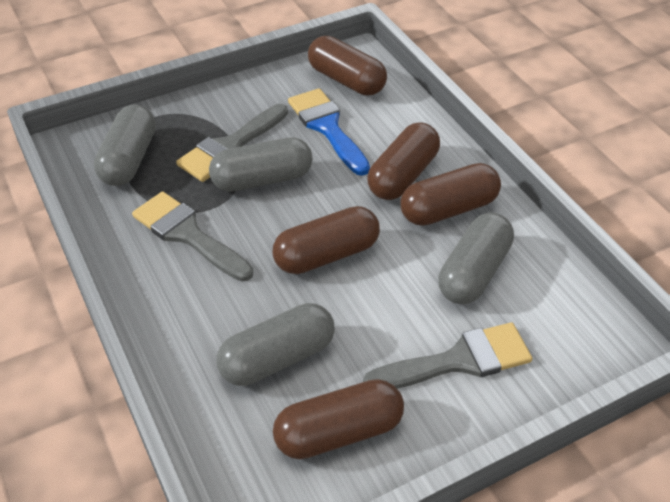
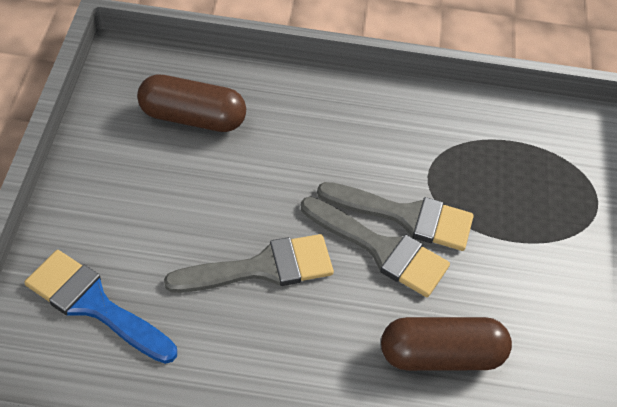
brown capsule: [272,206,380,274] [273,379,404,459] [308,36,387,96] [367,122,440,200] [401,163,501,226] = 5 -> [137,75,246,132] [381,317,512,371] = 2
grey capsule: [94,105,156,186] [209,137,313,192] [216,303,335,386] [438,213,514,304] = 4 -> none = 0

